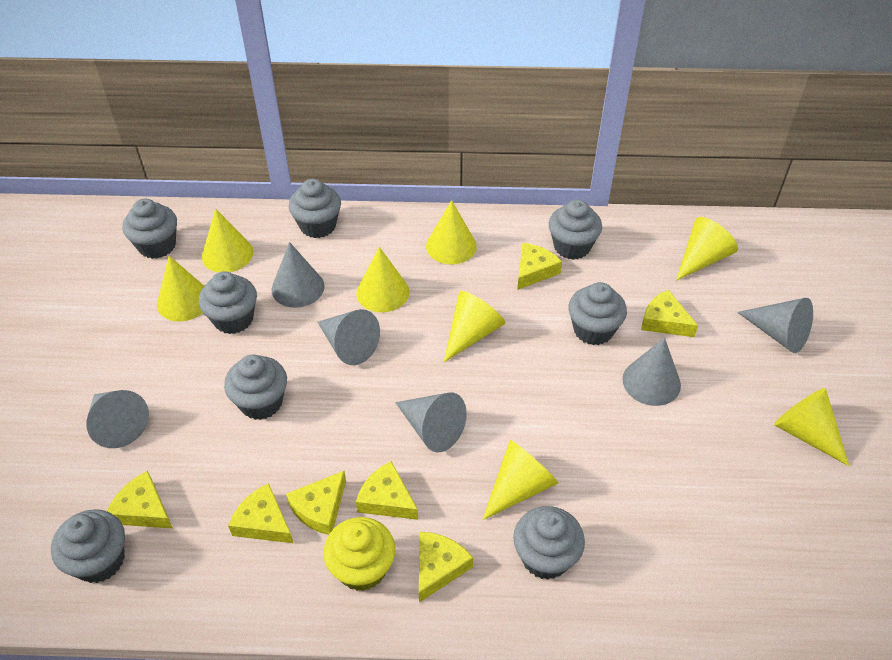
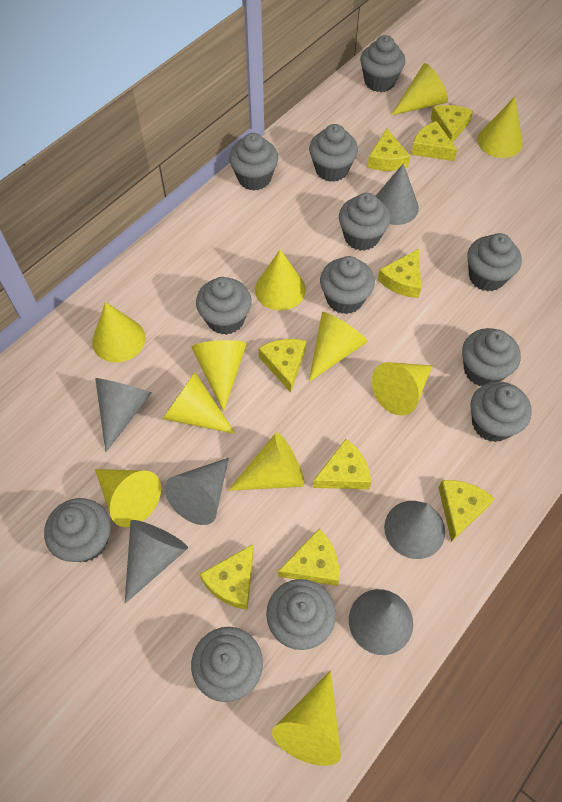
grey cupcake: [51,509,125,583] [123,199,177,259] [199,271,257,334] [224,355,287,420] [289,179,341,238] [513,506,585,580] [549,199,602,260] [568,282,627,345] = 8 -> [44,498,111,562] [191,627,263,702] [196,277,252,335] [229,133,278,190] [266,579,336,650] [309,124,358,182] [320,256,375,314] [339,193,391,251] [360,35,405,92] [462,328,521,386] [467,233,522,291] [470,381,532,442] = 12
yellow cheese: [107,471,173,528] [228,483,293,543] [286,471,346,535] [356,461,418,520] [419,532,473,602] [517,243,562,290] [641,290,698,337] = 7 -> [199,544,254,610] [258,339,306,393] [278,529,339,586] [313,439,371,489] [367,129,410,171] [378,249,421,298] [411,121,457,161] [431,105,473,143] [439,480,495,542] = 9
yellow cone: [157,256,204,322] [202,208,253,272] [356,247,409,313] [426,200,477,264] [444,291,505,362] [482,440,559,520] [676,217,738,281] [774,388,849,466] = 8 -> [92,302,146,363] [95,469,161,527] [163,372,236,434] [191,340,247,412] [228,433,304,491] [255,249,306,310] [272,670,341,766] [309,312,368,382] [372,362,432,416] [391,63,448,116] [477,97,523,158] = 11
yellow cupcake: [323,517,395,591] = 1 -> none = 0

